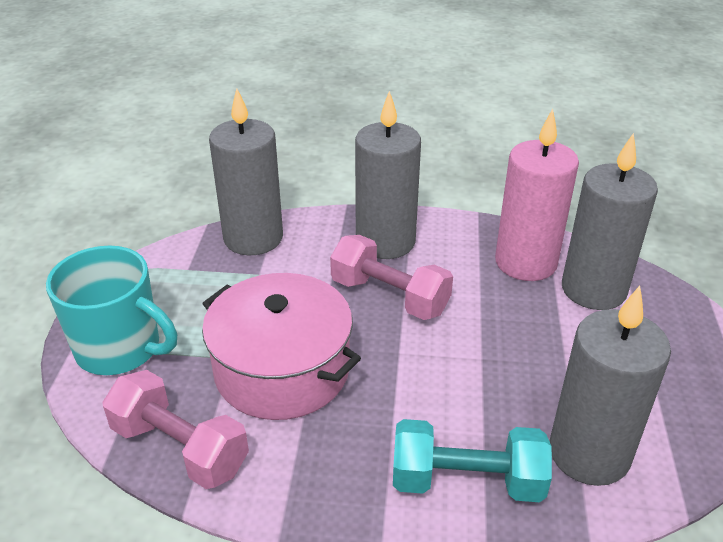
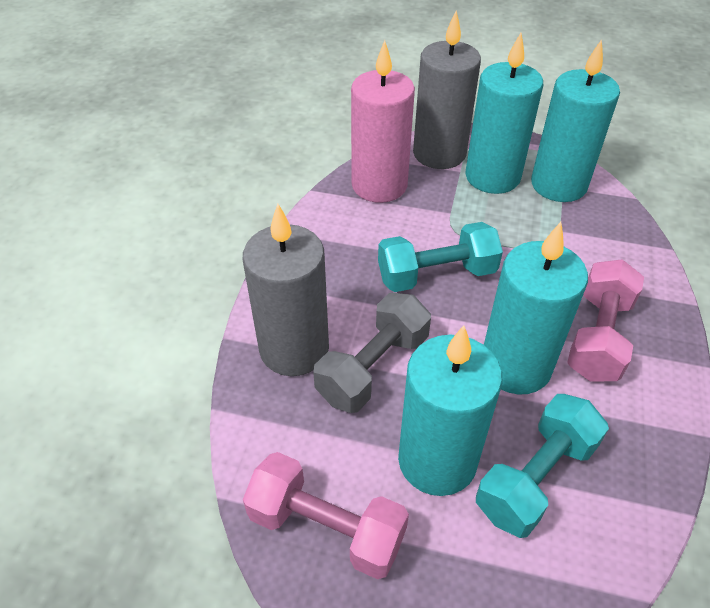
grey candle: [209,88,283,255] [355,91,421,259] [549,286,671,486] [562,133,658,310] = 4 -> [243,204,329,376] [413,11,481,169] = 2
grey dumbbell: none = 0 -> [313,293,431,413] = 1
pink pot: [202,273,361,420] = 1 -> none = 0
turquoise candle: none = 0 -> [398,325,502,496] [465,33,543,194] [484,222,588,395] [531,39,620,202] = 4
turquoise dumbbell: [393,419,552,502] = 1 -> [378,222,503,292] [476,394,609,538] = 2
turquoise mug: [46,246,177,375] = 1 -> none = 0

